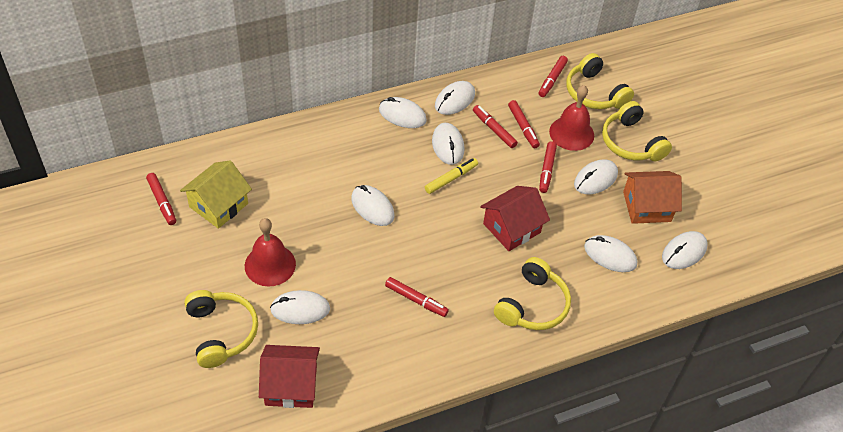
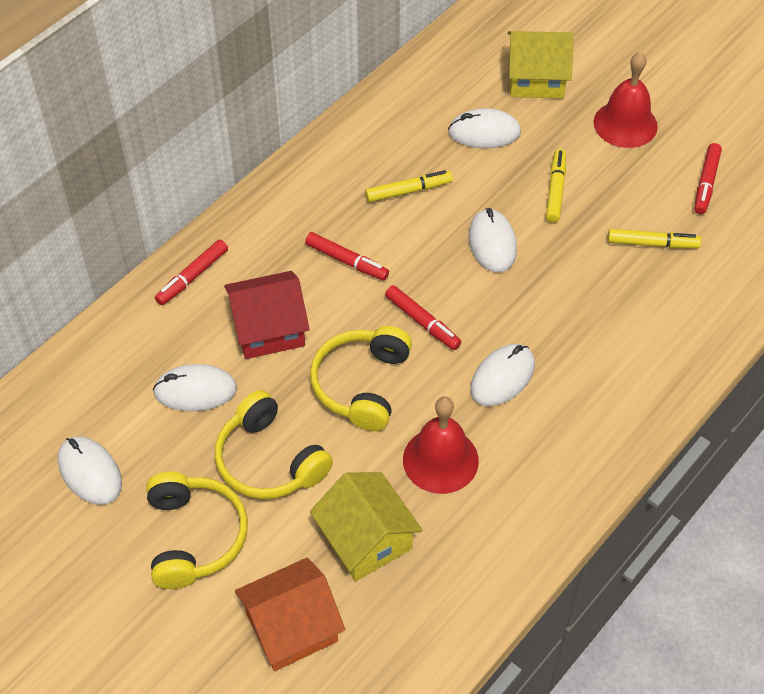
red house: [259,345,320,408] [480,186,550,251] = 2 -> [224,271,310,359] = 1
red marker: [146,173,176,225] [385,277,449,317] [473,105,518,148] [508,100,540,149] [539,56,568,97] [539,141,557,193] = 6 -> [155,239,228,305] [305,232,389,281] [385,285,461,350] [694,143,722,214] = 4
white mouse: [270,290,330,324] [351,185,395,226] [379,97,427,128] [432,123,464,165] [435,81,475,115] [574,159,618,194] [584,235,637,272] [662,231,708,269] = 8 -> [58,436,122,505] [153,364,237,411] [448,108,521,148] [468,208,517,272] [470,344,535,406] = 5
yellow headphones: [185,290,258,368] [494,257,571,330] [566,53,634,109] [602,101,672,161] = 4 -> [146,472,248,589] [215,390,333,499] [310,326,412,431] = 3
yellow house: [180,161,252,229] = 1 -> [310,472,423,581] [508,31,574,98] = 2
yellow marker: [425,158,478,194] = 1 -> [365,170,453,202] [546,149,566,223] [608,229,701,248] = 3

